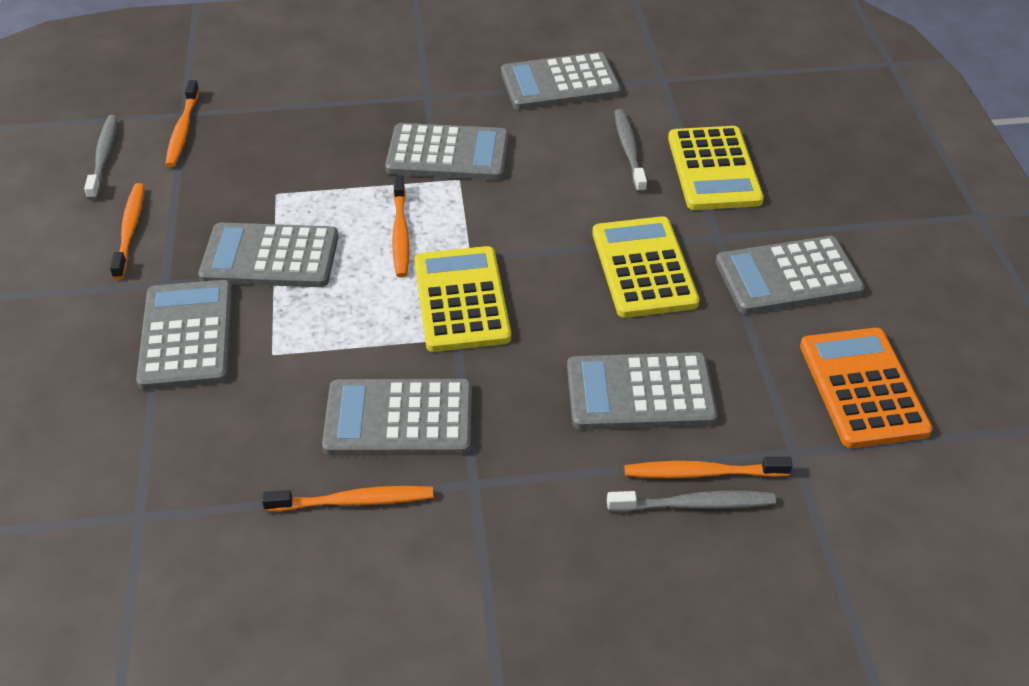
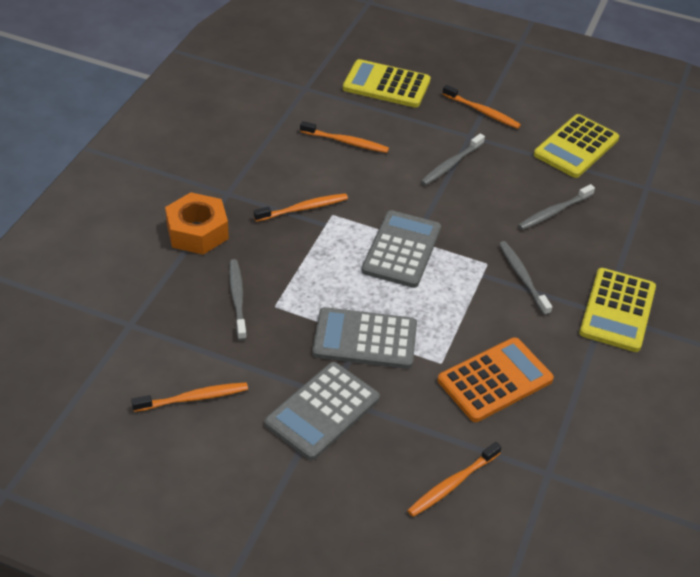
grey calculator: [136,280,233,390] [198,223,339,287] [322,379,472,456] [385,123,509,180] [501,52,621,110] [567,352,717,430] [716,236,865,314] = 7 -> [264,362,380,460] [312,307,417,369] [362,210,441,288] = 3
grey toothbrush: [84,115,117,200] [607,491,776,512] [614,109,647,193] = 3 -> [229,259,247,341] [421,134,485,186] [499,241,552,316] [518,184,595,230] = 4
orange nut: none = 0 -> [165,192,229,255] = 1

